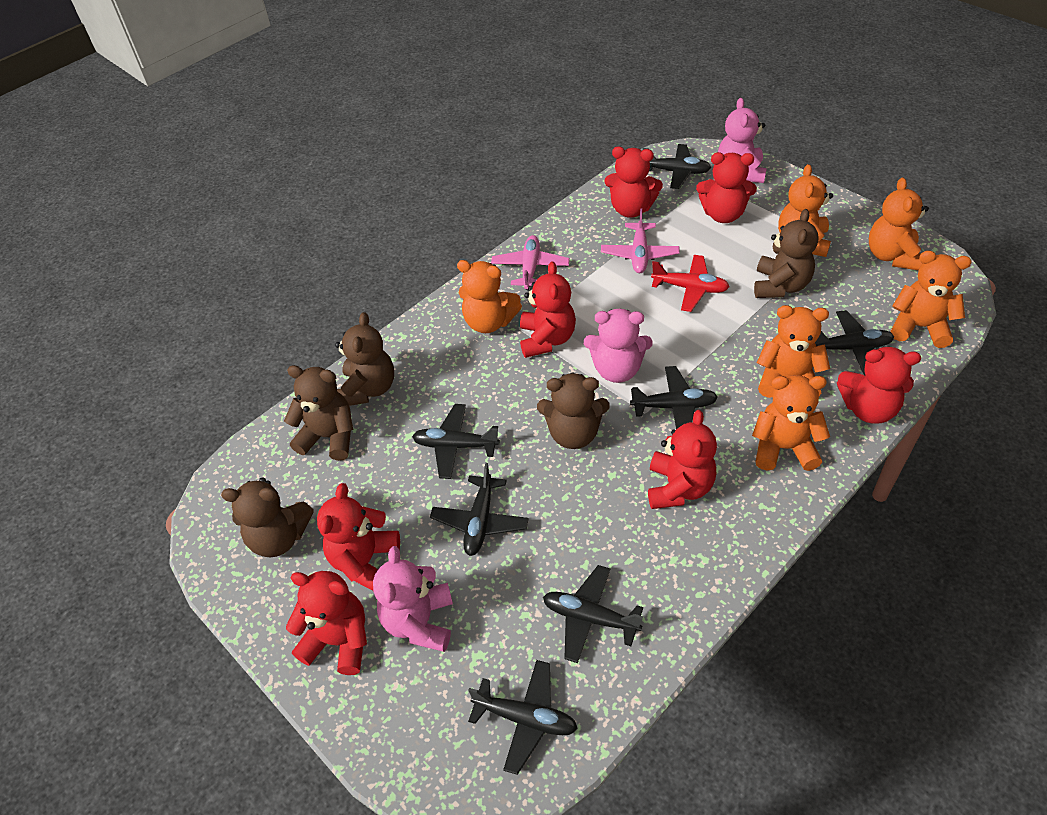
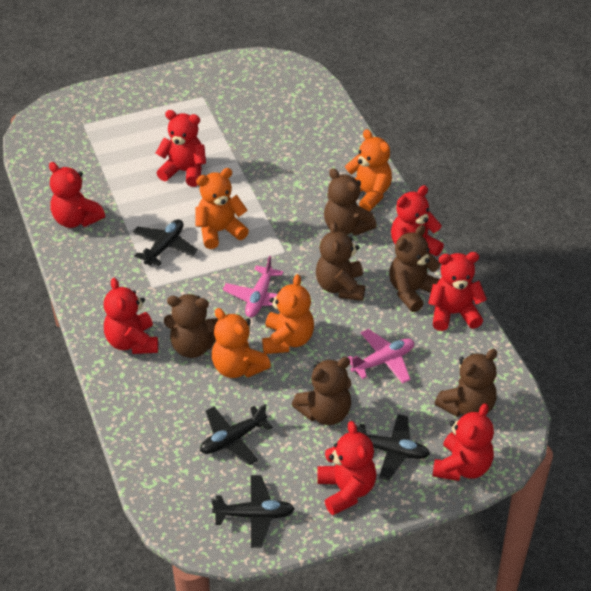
black plane: [412,404,500,479] [430,463,529,556] [468,660,578,775] [543,565,643,663] [630,366,718,429] [643,144,711,189] [815,310,894,376] = 7 -> [133,219,198,266] [200,404,272,465] [211,475,294,548] [356,414,430,480] = 4
brown teddy bear: [221,477,314,557] [284,365,353,461] [335,312,394,406] [537,372,610,449] [754,209,819,298] = 5 -> [164,294,218,358] [292,357,351,425] [316,221,365,301] [324,168,377,236] [389,225,441,312] [435,349,497,417] = 6
orange teddy bear: [457,260,522,333] [752,375,830,471] [757,305,830,398] [778,164,833,257] [869,178,929,270] [890,251,971,348] = 6 -> [195,168,249,249] [212,308,271,378] [262,274,314,354] [345,129,392,211] = 4
pink teddy bear: [373,546,453,652] [584,309,653,383] [718,98,767,183] = 3 -> none = 0
red plane: [651,255,730,312] = 1 -> none = 0

